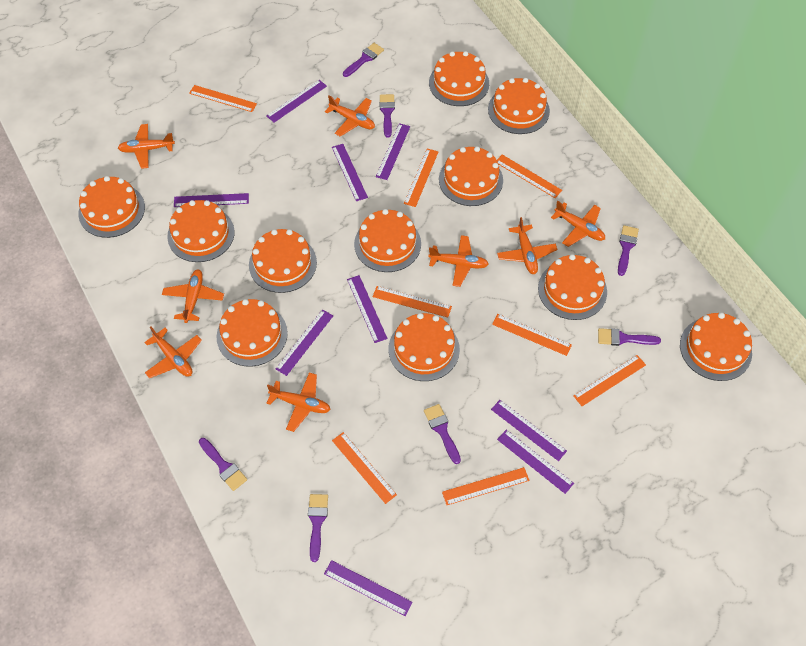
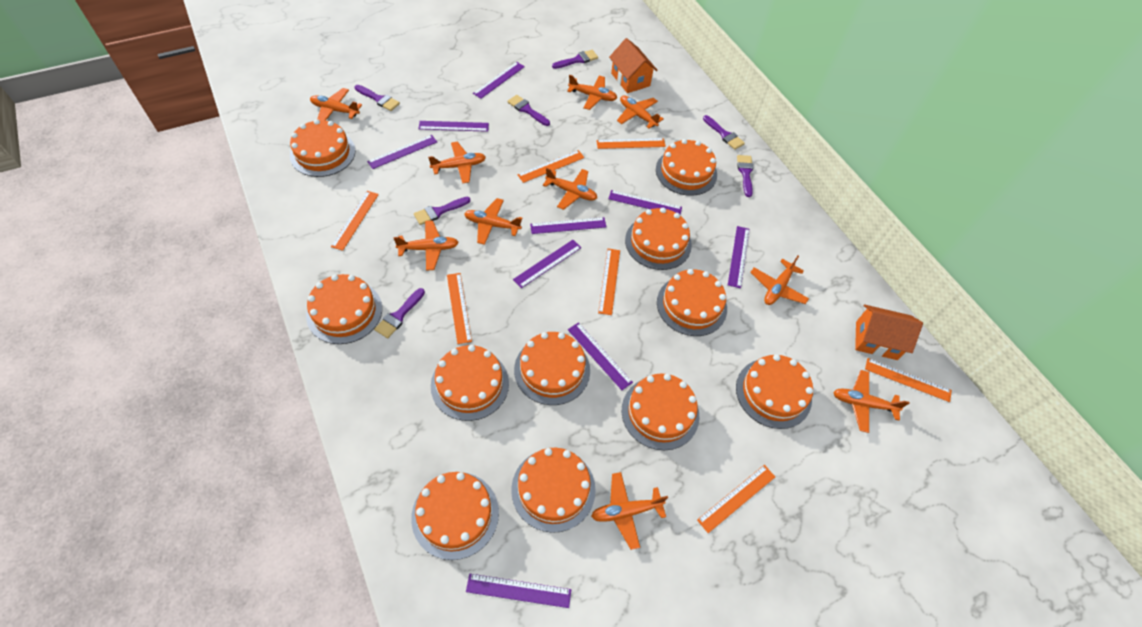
orange house: none = 0 -> [609,38,658,93] [855,305,923,360] = 2
orange plane: [118,124,175,169] [144,327,202,378] [162,269,224,323] [266,372,331,432] [325,95,375,137] [429,235,489,287] [497,217,558,274] [551,201,605,247] = 8 -> [310,88,362,121] [394,220,459,271] [428,142,486,184] [464,198,523,245] [543,168,597,210] [567,75,617,110] [591,472,668,550] [617,95,663,128] [750,256,809,305] [833,370,910,433] = 10
orange ruler: [189,85,257,112] [332,432,397,504] [373,286,452,317] [404,148,439,207] [442,467,529,505] [492,314,572,356] [497,155,562,198] [573,355,646,406] = 8 -> [331,191,379,251] [447,273,472,344] [517,150,585,183] [596,138,666,149] [598,248,620,315] [697,465,775,533] [865,358,952,402] = 7

